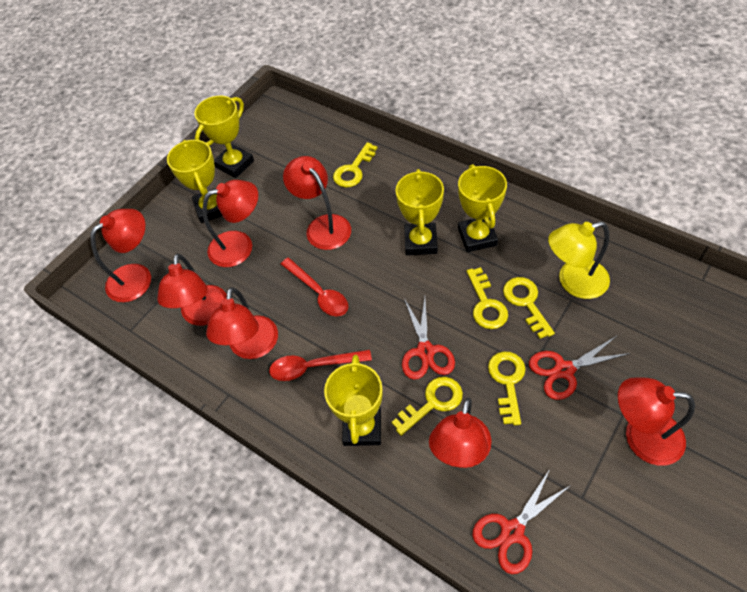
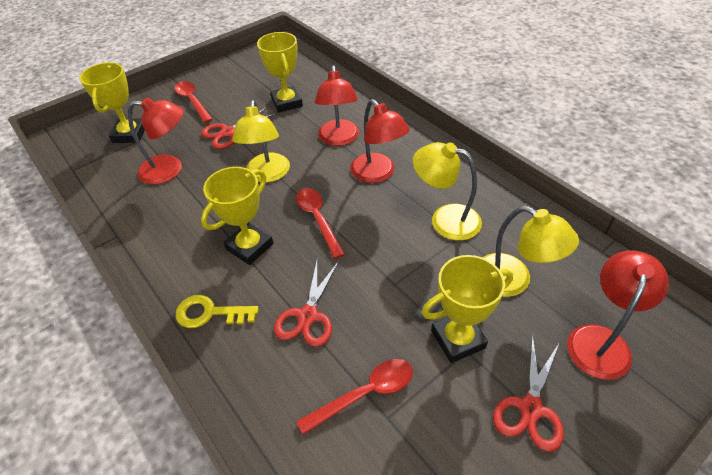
red lamp: [90,209,151,302] [157,254,227,326] [203,180,258,267] [206,287,278,359] [283,156,351,250] [429,397,492,468] [618,378,695,466] = 7 -> [128,97,183,185] [315,65,359,146] [350,99,410,183] [567,250,669,380] = 4
red spoon: [269,350,372,381] [281,258,348,316] = 2 -> [175,81,213,123] [296,188,345,259] [296,359,413,435] = 3
yellow key: [333,142,377,188] [392,377,463,436] [467,267,508,329] [488,352,526,425] [503,277,555,339] = 5 -> [176,295,259,328] = 1
yellow lamp: [548,221,610,299] = 1 -> [232,100,290,183] [413,142,482,241] [482,206,579,297] = 3
yellow trophy: [167,140,222,223] [195,96,254,178] [324,355,383,446] [396,169,444,255] [458,164,507,252] = 5 -> [80,62,145,143] [201,167,273,265] [257,32,303,113] [422,255,513,363] = 4

